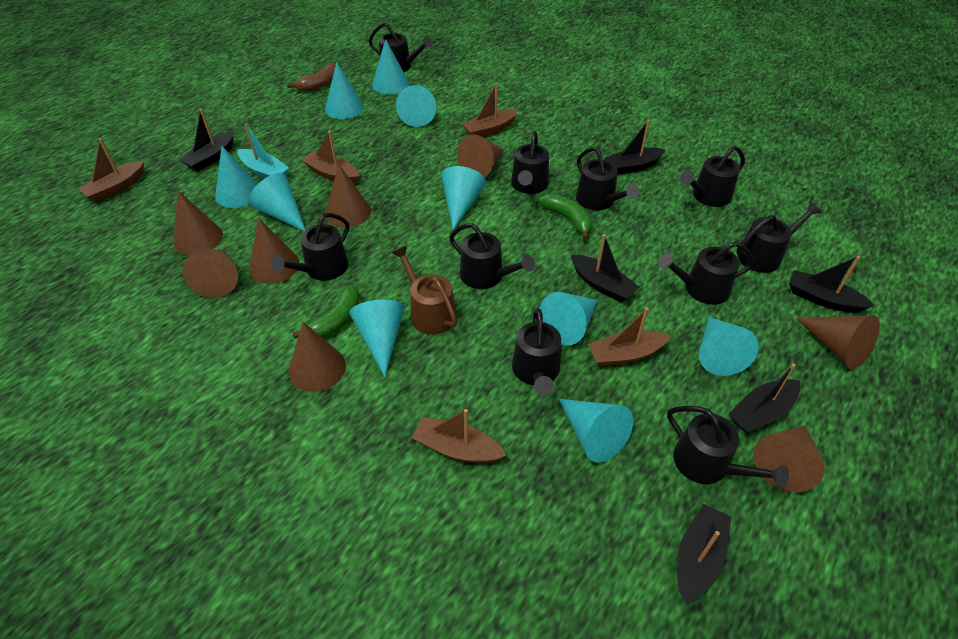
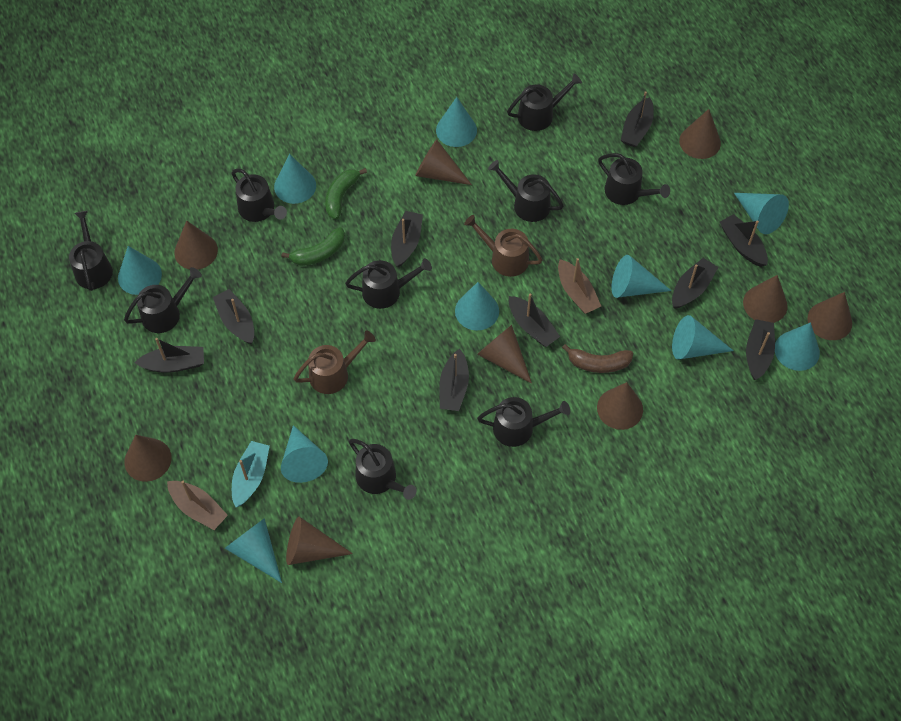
black boat: [180,109,234,171] [571,234,640,302] [604,120,665,175] [677,504,731,603] [729,364,801,433] [789,256,874,313] = 6 -> [134,338,204,373] [213,289,254,344] [391,211,423,267] [439,349,469,411] [509,293,560,347] [621,91,654,147] [672,258,718,309] [720,214,768,267] [746,319,775,380] = 9
black watering can: [272,213,349,281] [369,22,433,72] [449,223,535,289] [511,131,549,194] [512,308,561,395] [576,147,639,210] [658,241,755,305] [667,406,789,487] [680,146,745,207] [736,202,822,273] = 10 -> [69,211,113,291] [124,267,202,333] [231,169,287,222] [345,258,432,309] [348,439,416,500] [477,397,570,447] [488,160,564,222] [507,73,582,131] [598,153,670,205] = 9
brown boat: [78,138,144,202] [302,131,359,184] [412,409,507,463] [462,83,518,137] [588,307,671,367] = 5 -> [167,481,228,530] [558,258,601,314] = 2
brown cone: [174,191,223,255] [183,249,238,298] [249,218,299,284] [289,322,346,392] [325,165,371,228] [457,135,504,177] [753,426,825,492] [796,315,880,369] = 8 -> [124,435,172,482] [174,221,218,270] [286,517,353,565] [415,139,472,185] [477,325,532,384] [597,382,643,430] [679,109,721,159] [743,275,788,323] [807,292,852,340] = 9
brown watering can: [393,246,457,335] = 1 -> [294,331,376,394] [464,215,542,277] = 2

